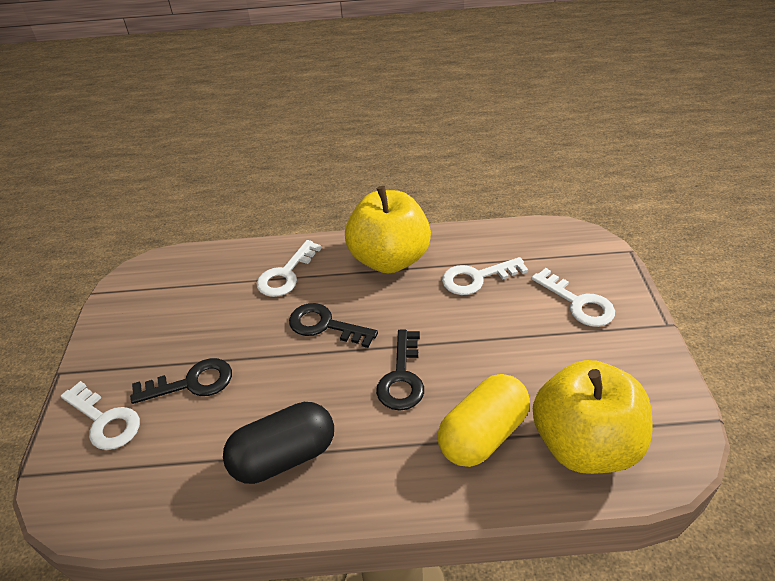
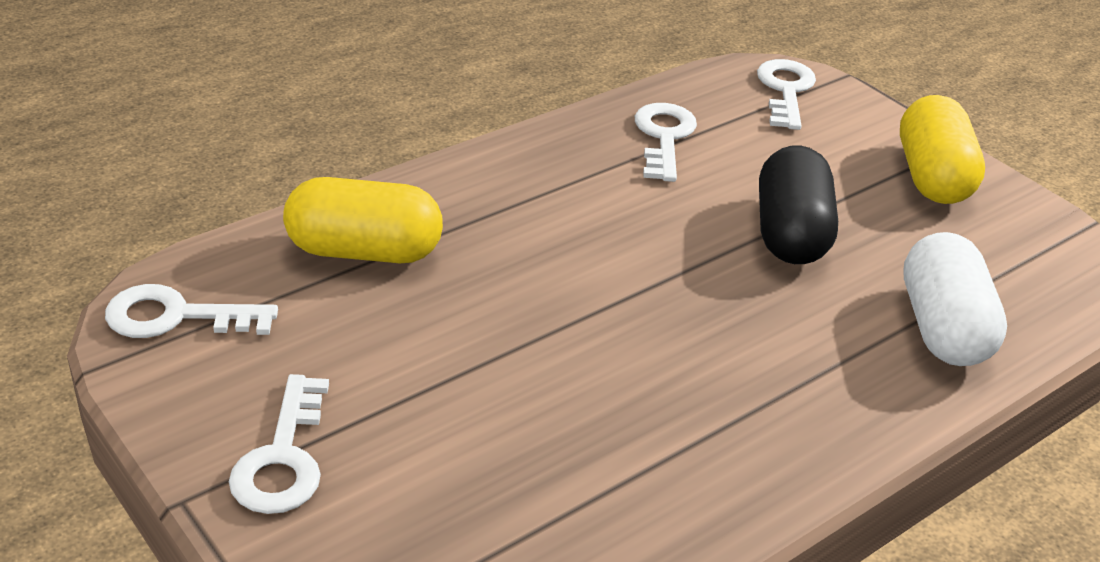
black key: [130,358,232,404] [289,303,378,348] [376,330,424,411] = 3 -> none = 0
white capsule: none = 0 -> [903,232,1007,366] = 1
yellow apple: [345,186,431,273] [533,360,652,474] = 2 -> none = 0
yellow capsule: [437,374,530,467] = 1 -> [283,177,443,263] [900,95,985,204] = 2

